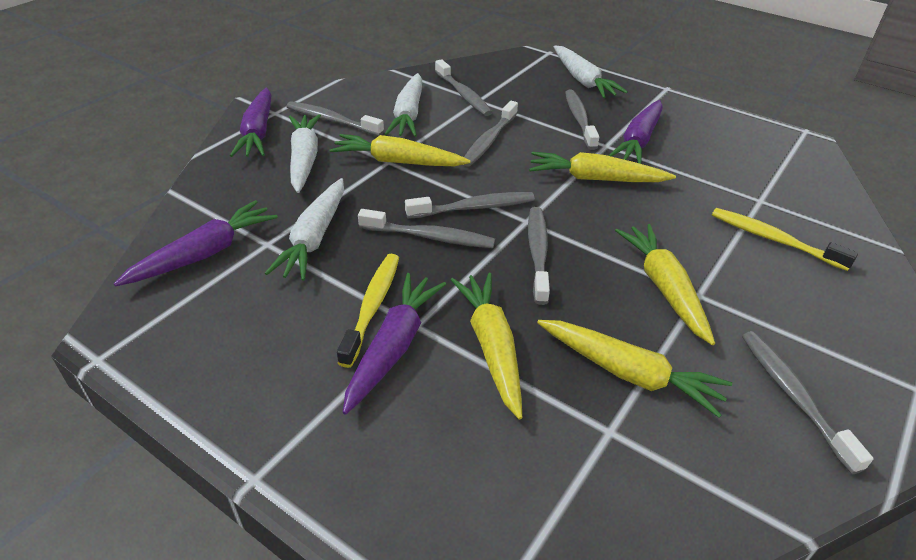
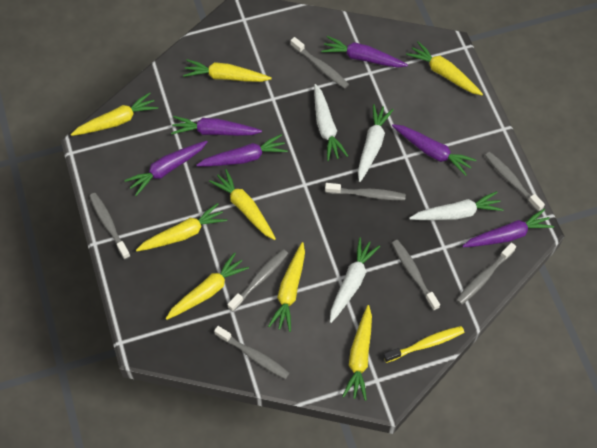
purple carrot: [114,200,278,286] [230,88,271,157] [343,273,446,415] [608,100,663,164] = 4 -> [124,141,208,196] [171,116,262,136] [196,134,288,167] [321,36,408,68] [392,124,476,176] [462,208,554,247] = 6
yellow carrot: [329,134,471,166] [451,273,522,420] [529,152,676,182] [537,320,732,418] [615,224,715,345] = 5 -> [71,92,158,136] [136,203,227,251] [165,252,249,320] [183,59,272,82] [209,169,276,240] [268,242,305,332] [342,305,372,401] [406,41,483,95] = 8
yellow toothbrush: [337,254,399,368] [712,208,858,271] = 2 -> [383,326,464,363] = 1

